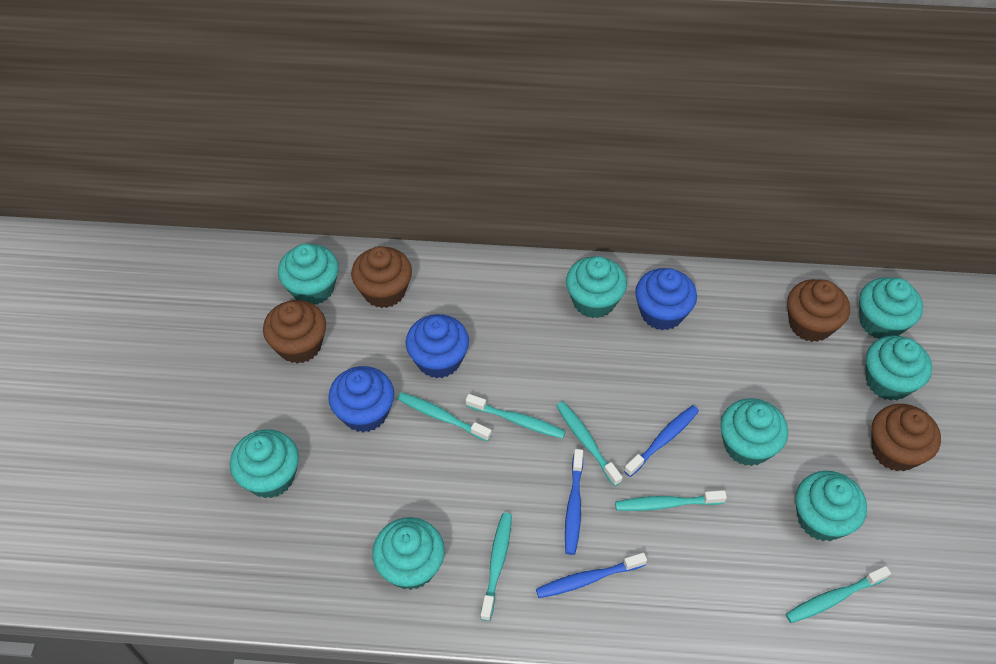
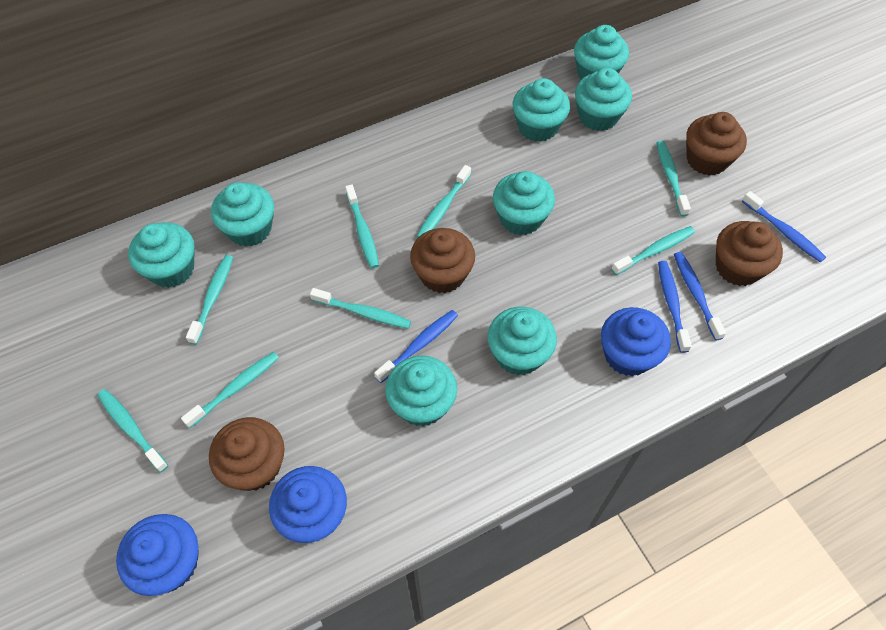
blue toothbrush: [536,553,647,598] [565,449,583,555] [624,405,699,477] = 3 -> [374,310,458,383] [658,261,692,353] [674,252,726,340] [742,191,826,262] = 4
turquoise toothbrush: [397,392,492,442] [466,394,566,439] [480,513,512,621] [556,401,623,486] [615,490,727,511] [786,566,891,623] = 6 -> [97,389,168,473] [181,352,279,428] [186,255,233,345] [310,288,411,329] [345,185,379,268] [416,165,471,238] [611,226,695,275] [656,141,691,217] = 8

